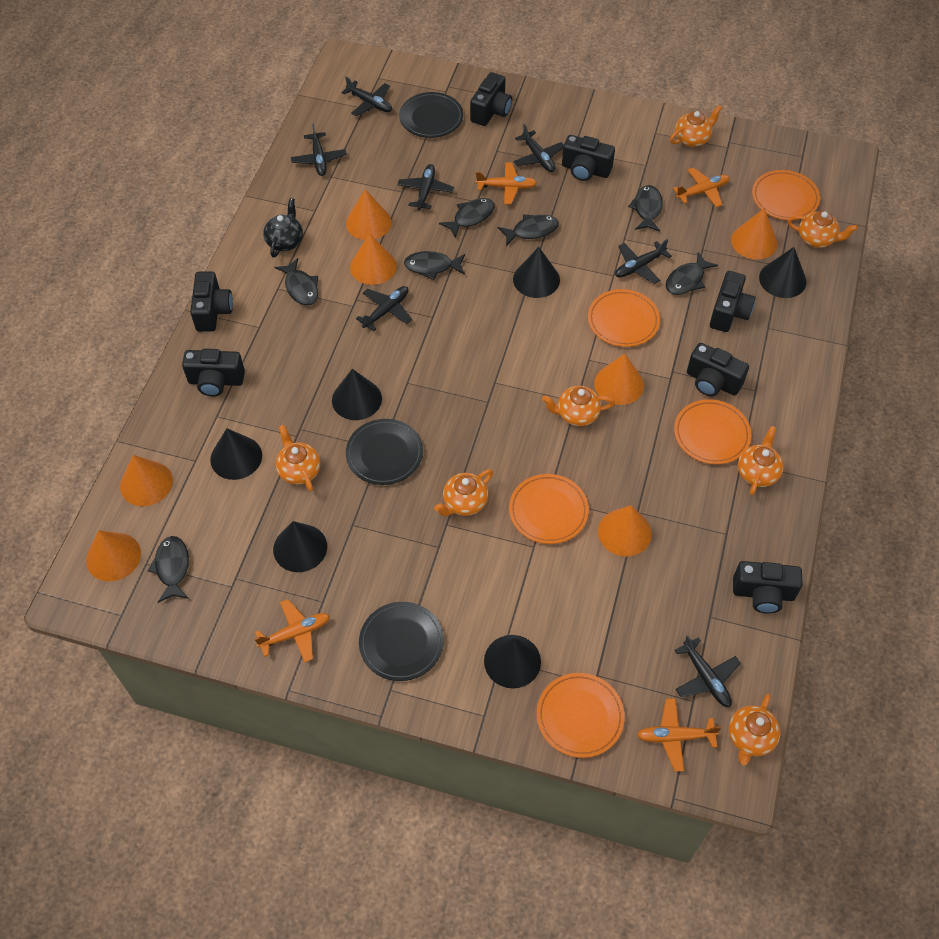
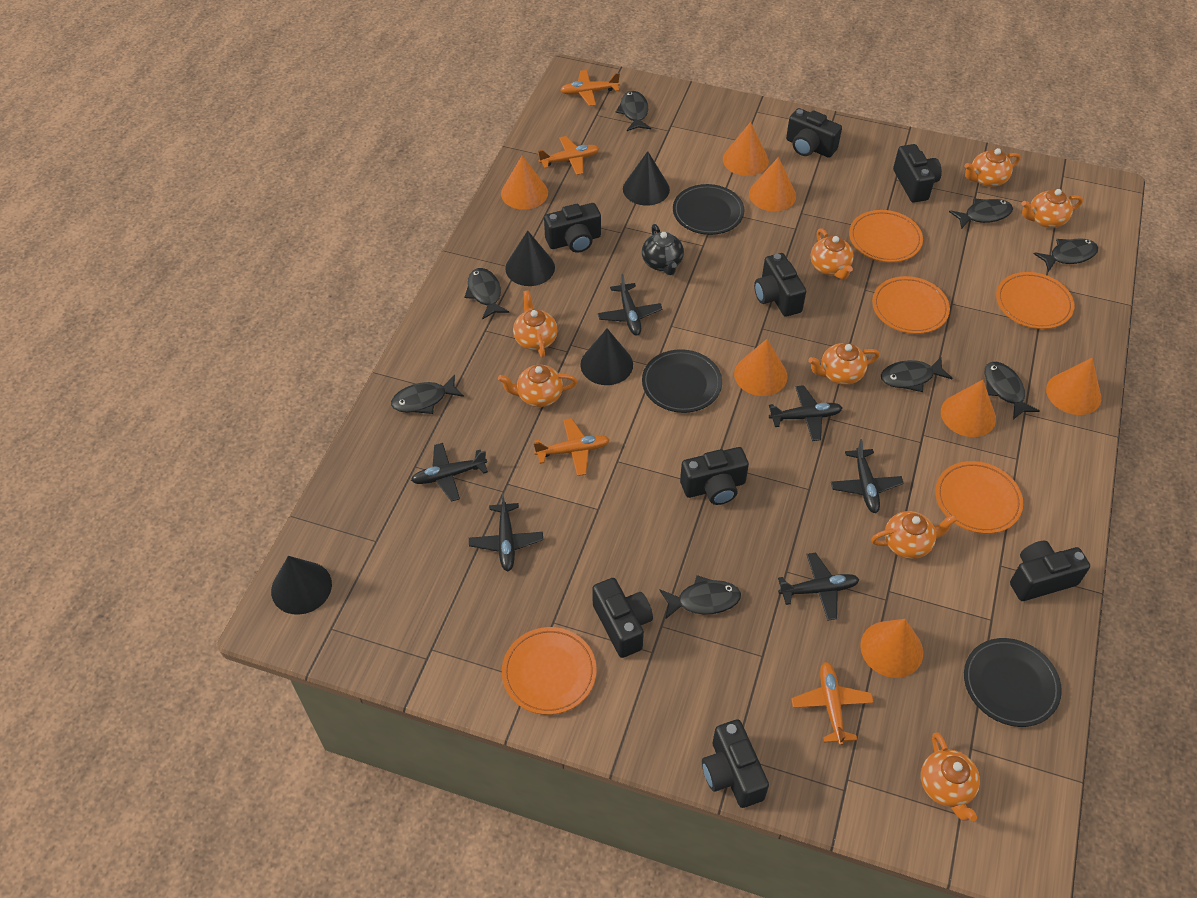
black camera: [182,349,245,397] [190,271,233,332] [470,72,512,126] [562,135,615,181] [687,343,749,396] [710,271,756,332] [733,561,803,613] = 7 -> [544,203,601,253] [592,578,653,658] [680,447,749,505] [702,719,769,808] [754,253,806,317] [786,108,842,158] [893,144,942,202] [1010,541,1090,601] = 8
black cone: [210,428,262,480] [273,521,327,572] [332,369,382,420] [484,635,541,688] [513,247,560,298] [759,247,807,298] = 6 -> [271,556,332,615] [505,230,555,286] [580,329,633,385] [623,151,670,206] = 4
black fish: [148,536,189,603] [275,258,318,306] [404,251,465,280] [439,198,494,237] [498,214,559,246] [628,185,663,232] [666,252,718,295] = 7 -> [391,374,464,414] [464,268,509,320] [616,91,651,131] [660,575,741,619] [881,357,953,392] [949,198,1013,229] [985,362,1040,420] [1034,238,1098,272] = 8
black plane: [291,123,347,176] [342,77,392,116] [356,286,412,331] [398,164,454,210] [514,124,564,172] [615,239,672,284] [674,635,741,707] = 7 -> [411,443,488,502] [469,493,543,571] [598,274,663,336] [769,385,842,441] [778,552,859,621] [831,439,904,513] = 6
orange teapot: [276,425,320,492] [434,469,493,516] [542,386,615,426] [670,105,722,147] [729,694,780,765] [738,426,783,495] [788,211,858,248] = 7 -> [498,365,577,407] [513,290,558,358] [808,343,880,385] [811,228,854,279] [871,511,957,559] [921,732,980,821] [965,148,1020,187] [1022,189,1083,228] = 8

